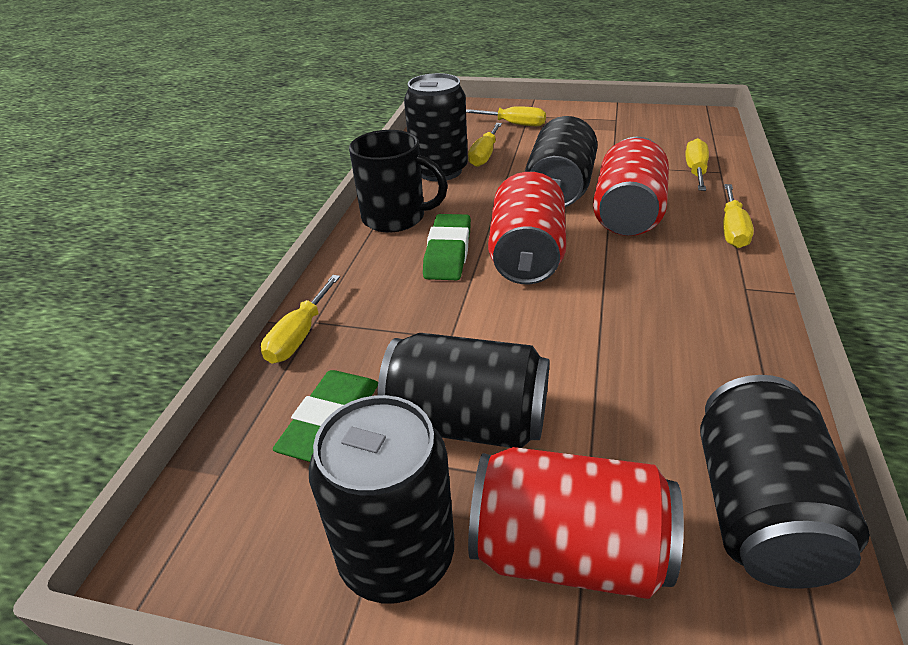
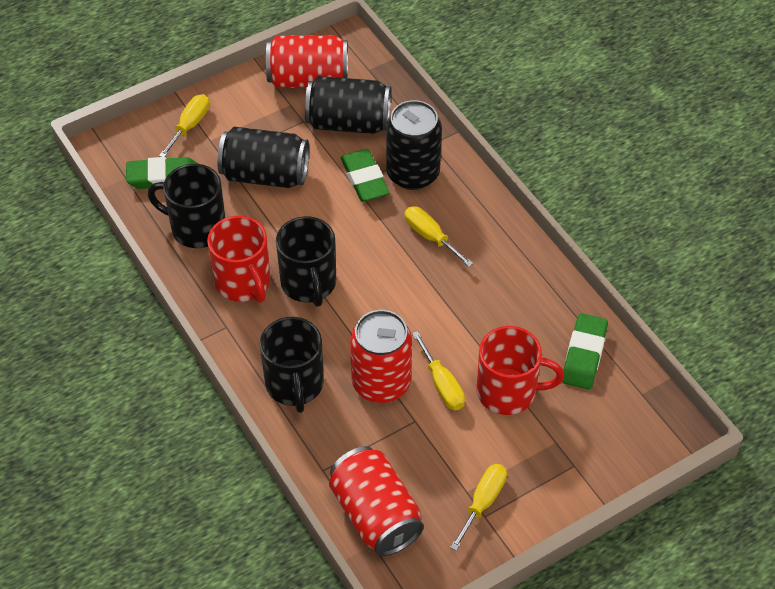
black can: [309,395,454,603] [377,333,549,448] [404,73,468,181] [525,116,598,207] [700,375,870,589] = 5 -> [217,127,309,188] [305,76,391,134] [386,100,442,190] = 3
black mug: [349,130,448,233] = 1 -> [148,164,225,248] [260,317,324,413] [276,216,336,307] = 3
green eraser: [273,370,378,462] [423,214,471,280] = 2 -> [126,157,198,189] [341,149,390,202] [562,313,608,389] = 3
red mug: none = 0 -> [207,216,270,303] [477,326,564,415] = 2
yellow screwdriver: [261,275,340,364] [466,106,546,126] [468,123,502,167] [685,138,709,191] [723,184,754,248] = 5 -> [159,94,209,157] [405,206,473,267] [412,331,465,410] [450,464,507,551] = 4

